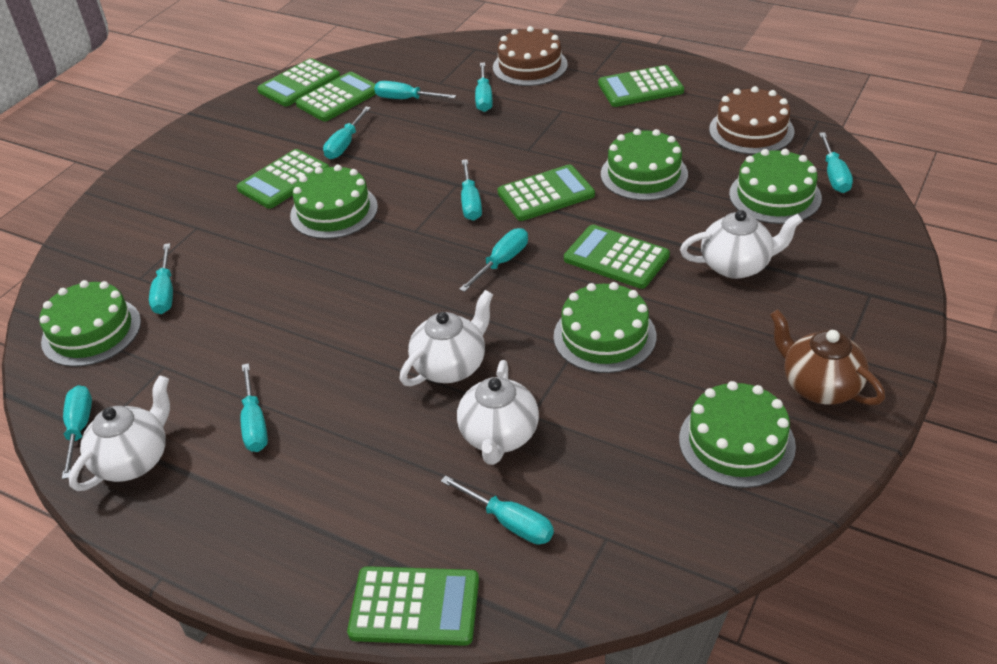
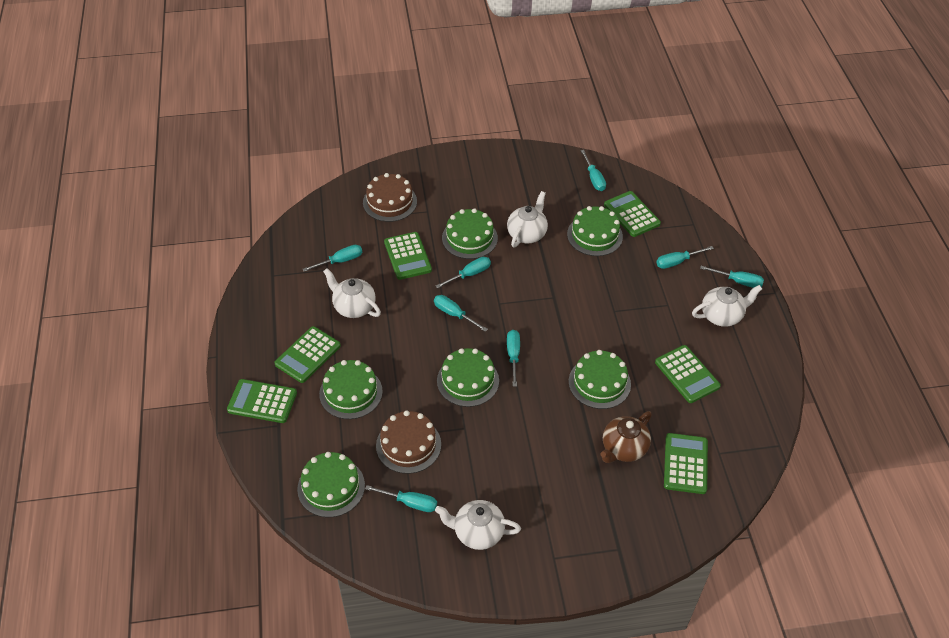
green calculator: [237,149,329,209] [257,58,340,106] [296,72,376,121] [347,566,479,646] [498,164,595,221] [564,225,670,289] [598,65,684,107] = 7 -> [227,379,297,423] [274,326,341,383] [384,232,432,280] [604,191,661,237] [655,345,721,403] [664,433,708,494] = 6
turquoise screwdriver: [62,385,92,479] [149,243,173,314] [240,363,268,452] [323,107,371,159] [374,81,456,99] [441,476,554,545] [459,228,528,292] [461,159,482,221] [475,62,493,112] [819,132,853,193] = 10 -> [303,245,362,272] [365,485,437,512] [434,295,488,332] [436,257,491,289] [507,330,520,387] [581,150,606,191] [656,246,714,269] [700,266,764,288] = 8

